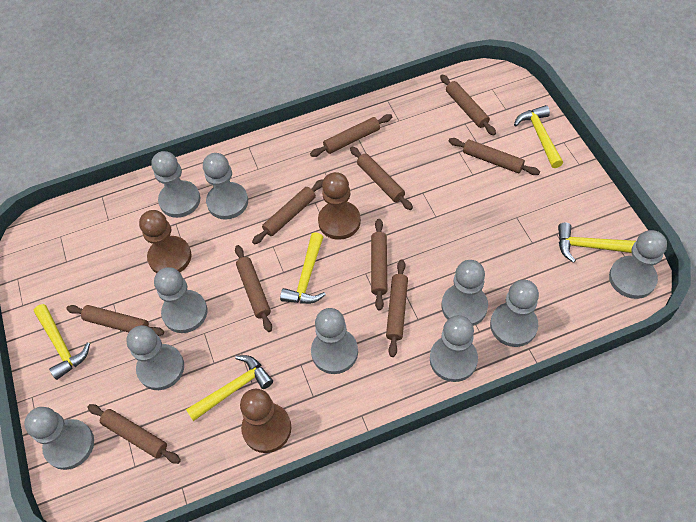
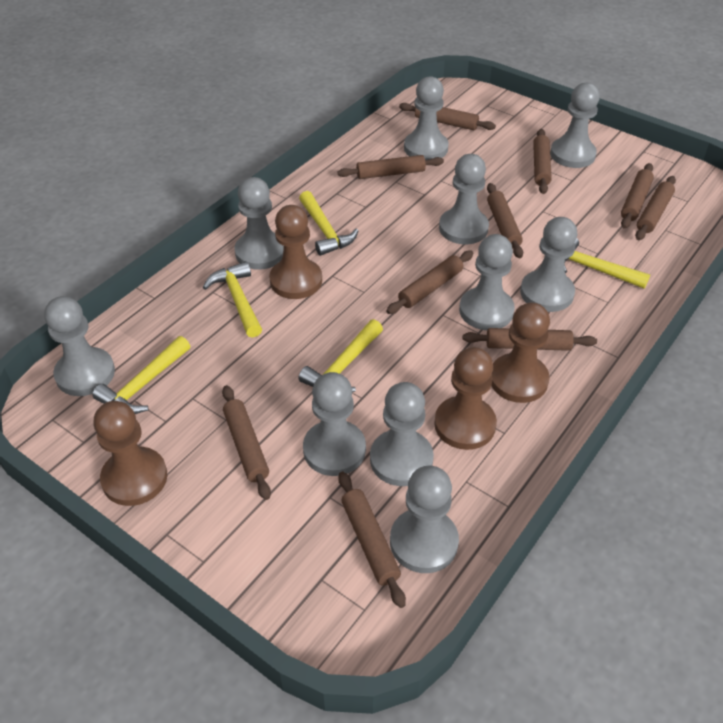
brown pawn: [139,210,192,273] [240,389,291,453] [318,172,361,240] = 3 -> [94,401,167,506] [269,205,322,299] [434,347,497,450] [491,302,550,403] = 4

